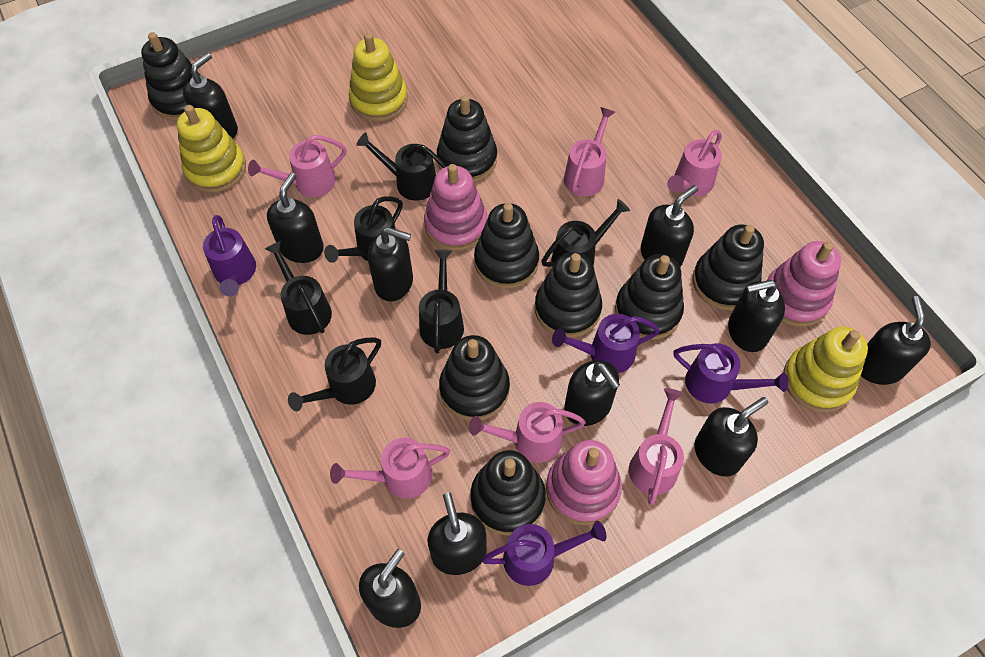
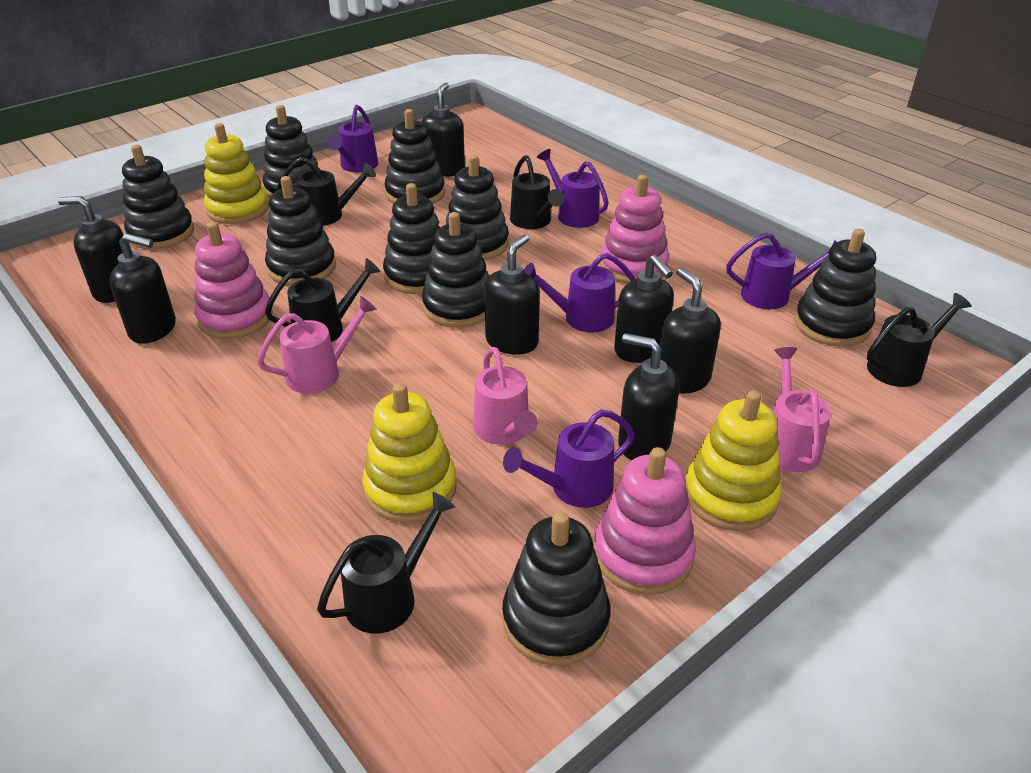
black soap dispenser: [183,53,238,138] [267,172,324,263] [359,549,421,628] [368,227,413,301] [427,493,487,575] [564,360,620,426] [641,185,698,267] [694,397,768,476] [728,280,785,352] [861,296,931,385] = 10 -> [58,196,123,303] [109,233,176,344] [422,83,465,177] [484,234,540,355] [614,254,674,363] [618,333,680,460] [660,268,721,394] = 7
black stacking toy: [141,32,200,121] [437,95,497,182] [439,335,510,420] [470,450,546,536] [474,203,539,289] [535,252,602,338] [615,254,684,340] [693,225,764,310] = 8 -> [122,145,194,249] [262,105,321,198] [265,176,336,286] [383,183,440,294] [384,109,445,204] [422,212,489,328] [446,155,509,260] [502,511,611,666] [795,229,876,347] = 9
black watering can: [265,241,332,335] [288,338,381,411] [324,196,403,263] [356,132,447,201] [419,250,464,353] [542,199,630,267] = 6 -> [265,258,381,342] [277,157,376,226] [317,492,456,634] [510,155,564,229] [867,293,971,387] = 5
pink watering can: [248,135,346,197] [330,437,450,499] [469,402,586,463] [564,107,615,196] [629,388,684,505] [667,130,722,196] = 6 -> [257,296,377,393] [473,347,538,445] [773,347,831,472] = 3
purple watering can: [203,215,256,296] [481,521,607,586] [552,314,660,373] [674,343,789,404] = 4 -> [327,105,378,172] [503,410,635,508] [523,253,635,333] [537,149,609,228] [726,232,837,309] = 5

